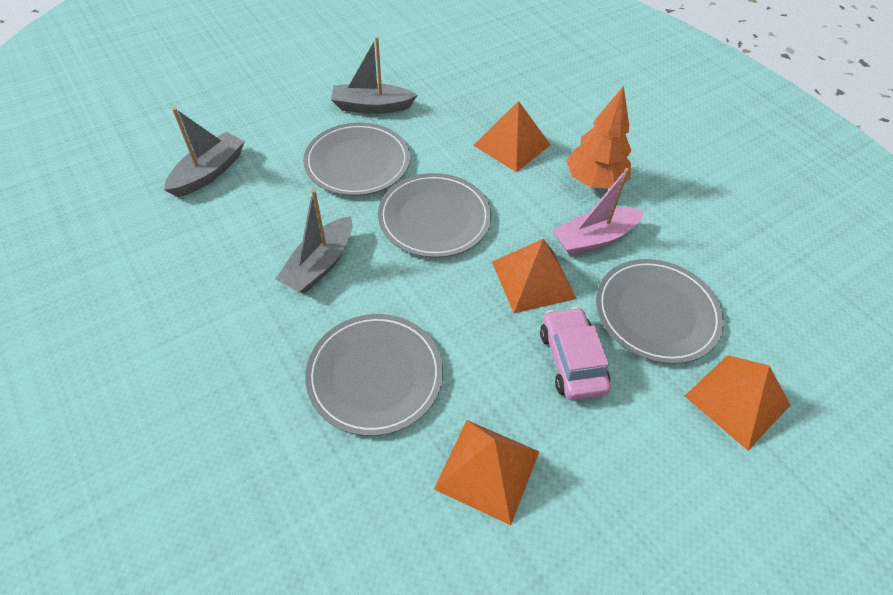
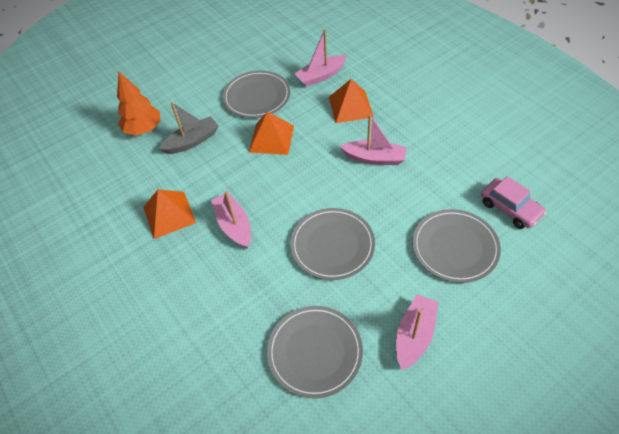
grey boat: [164,108,245,197] [275,189,352,294] [331,37,418,114] = 3 -> [159,102,219,154] = 1
orange pyramid: [434,420,540,525] [473,101,551,172] [492,239,577,313] [685,355,790,450] = 4 -> [143,190,196,239] [249,111,294,155] [329,79,374,123] = 3
pink boat: [553,168,644,255] = 1 -> [211,191,251,248] [294,29,347,87] [340,114,407,165] [396,294,438,370] = 4

